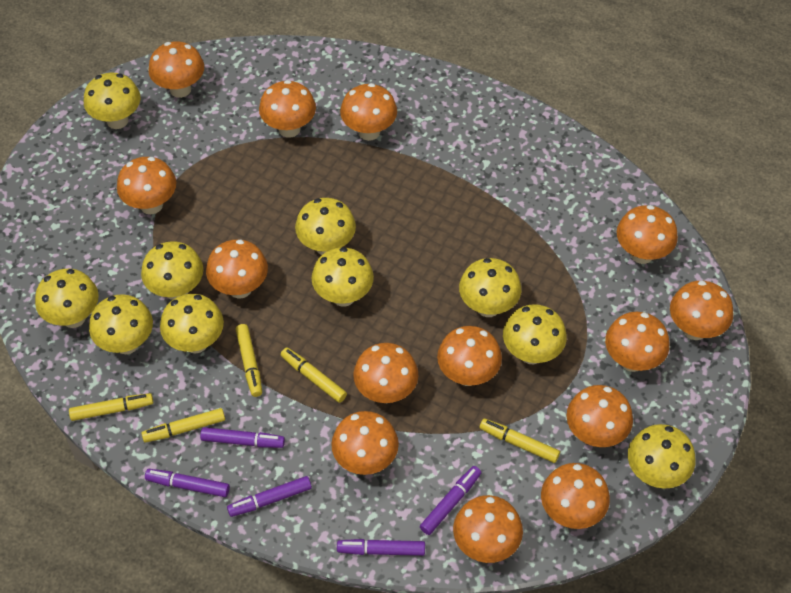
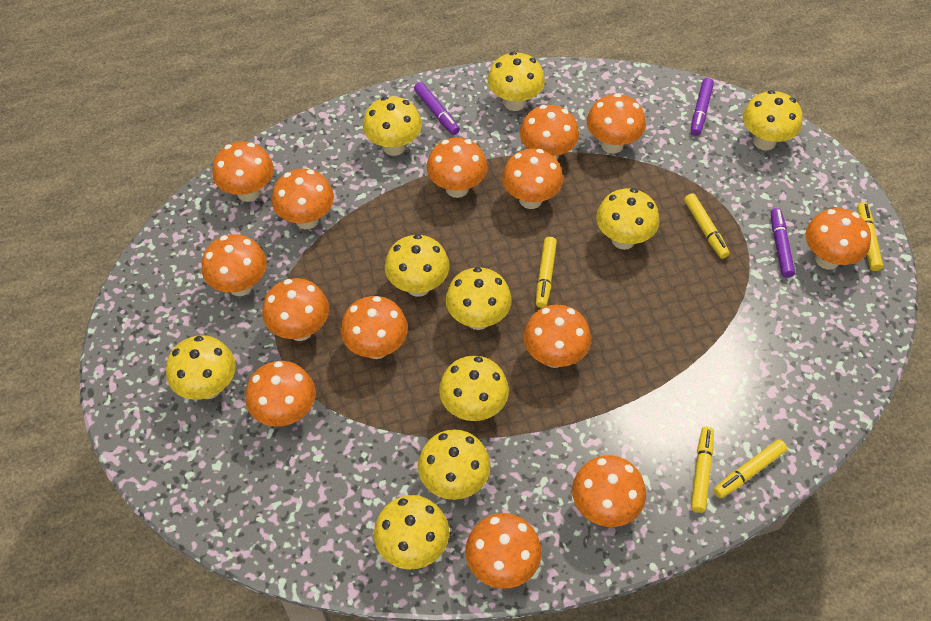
purple marker: [145,469,230,497] [200,427,285,448] [227,476,312,517] [337,539,425,556] [420,466,481,535] = 5 -> [414,82,460,135] [691,78,714,136] [771,208,795,278] = 3

